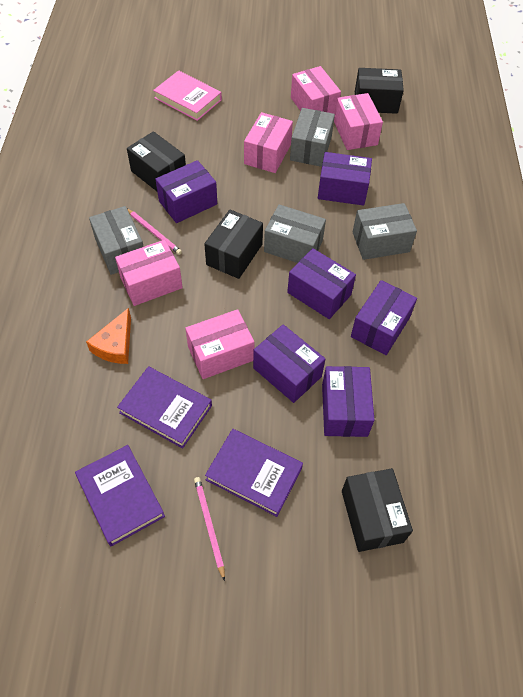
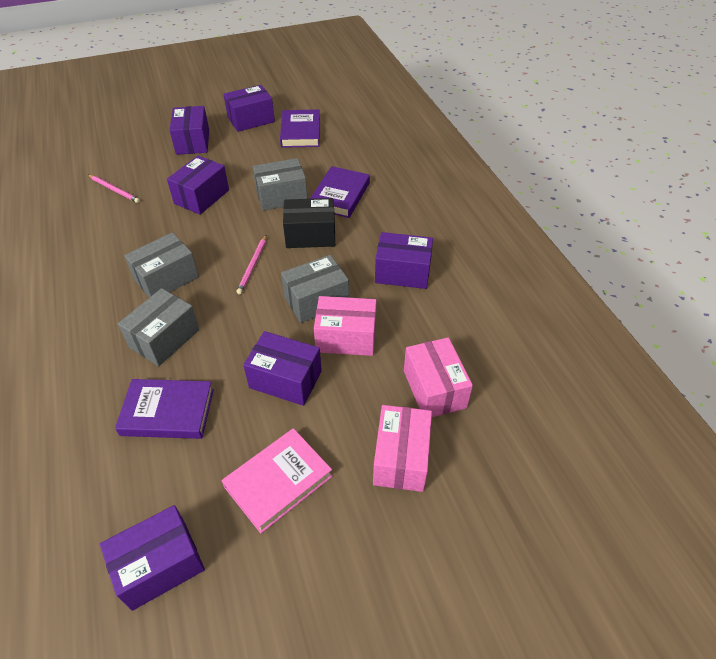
black box: [127,131,186,191] [204,210,263,279] [342,468,413,552] [355,68,404,114] = 4 -> [283,198,335,248] = 1
orange cheese: [86,308,131,364] = 1 -> none = 0
pink box: [115,240,183,306] [185,309,255,379] [244,112,293,173] [291,66,341,114] [334,93,383,150] = 5 -> [314,296,377,356] [373,405,432,492] [404,337,473,417] = 3

